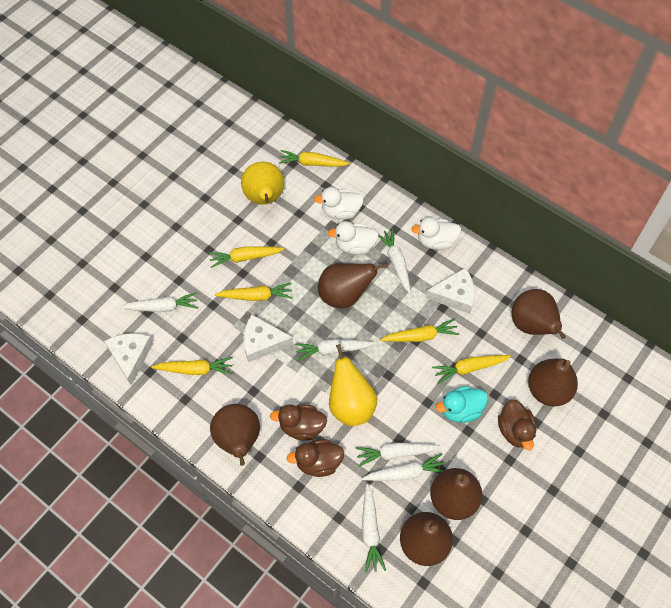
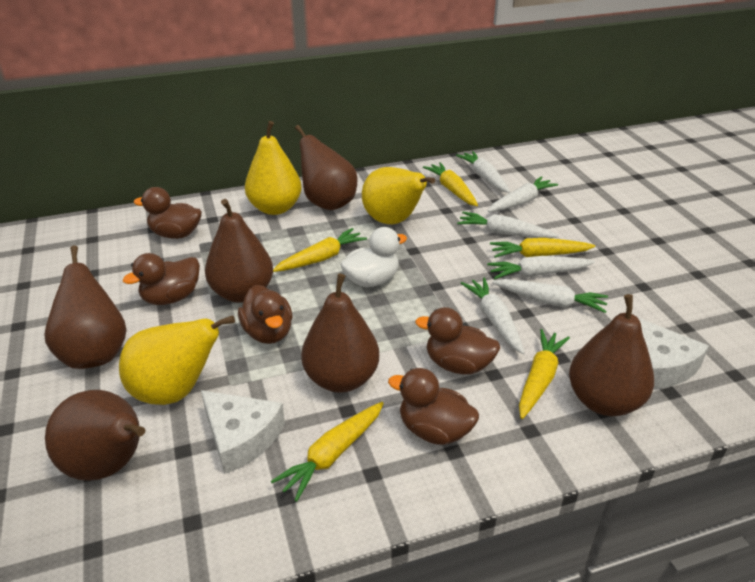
brown duck: [270,404,327,441] [287,439,344,477] [498,399,536,450] = 3 -> [123,253,200,305] [134,187,202,239] [238,285,292,344] [388,368,479,445] [415,307,500,375] = 5
turquoise duck: [436,386,488,423] = 1 -> none = 0
white cheese: [104,333,153,385] [244,315,293,363] [425,268,475,314] = 3 -> [201,390,285,474] [637,317,709,389] = 2
white duck: [314,187,364,220] [328,221,379,255] [411,217,461,250] = 3 -> [340,227,407,287] = 1
yellow carrot: [152,357,232,375] [208,246,284,268] [215,283,292,301] [279,150,350,167] [380,318,459,342] [432,355,511,384] = 6 -> [271,402,384,502] [273,228,367,272] [423,162,478,206] [490,238,595,258] [519,329,570,419] = 5
yellow pear: [241,162,284,204] [329,344,378,426] = 2 -> [119,315,235,405] [245,121,302,215] [362,167,435,224] = 3

